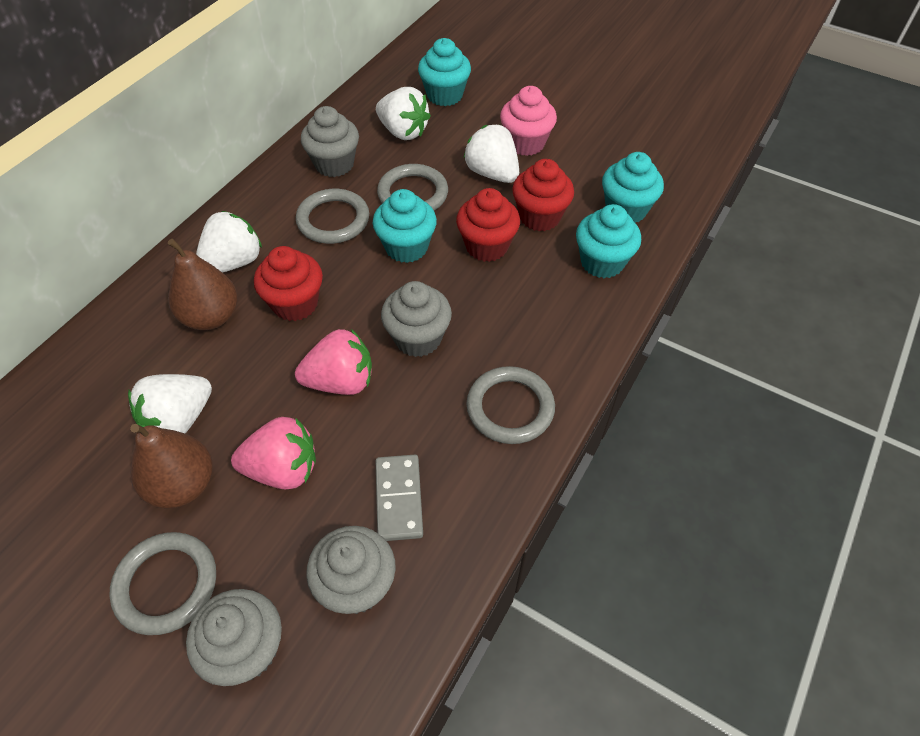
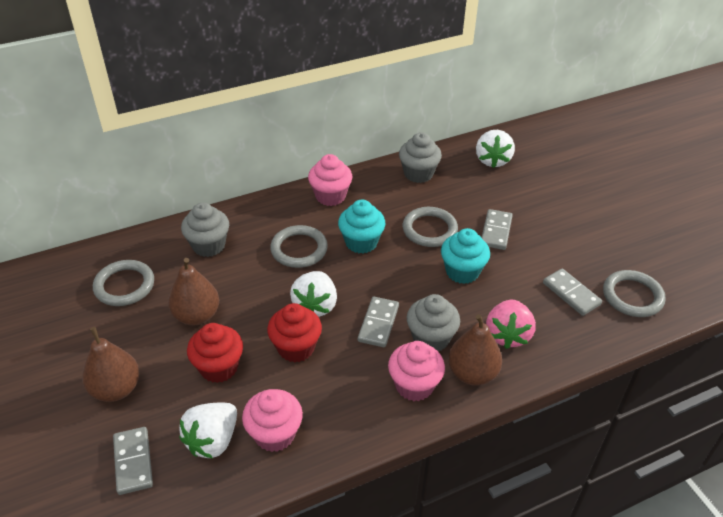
brown pear: [130,424,213,508] [168,239,238,330] = 2 -> [82,327,140,402] [168,258,219,325] [448,314,502,386] = 3
grey cupcake: [186,589,282,686] [301,106,359,177] [306,526,396,614] [381,281,452,357] = 4 -> [181,203,229,257] [399,132,442,183] [407,294,460,351] = 3
grey domino: [376,455,423,541] = 1 -> [113,427,153,495] [358,297,399,347] [481,209,513,250] [543,268,602,316] = 4
pink cupcake: [500,86,557,156] = 1 -> [242,389,303,452] [308,154,352,206] [388,341,445,401] = 3
pink strawberry: [231,417,316,489] [295,329,372,395] = 2 -> [486,300,536,349] = 1
red cupcake: [254,246,323,321] [456,188,520,262] [512,159,574,231] = 3 -> [187,323,243,383] [267,303,322,362] = 2
turquoise cupcake: [373,189,437,263] [418,38,471,106] [576,204,641,278] [602,152,664,223] = 4 -> [338,199,386,254] [441,228,490,284] = 2
white strawberry: [128,374,212,433] [196,211,262,273] [376,87,431,140] [464,125,519,183] = 4 -> [179,403,237,458] [290,271,337,317] [476,130,515,168] = 3

